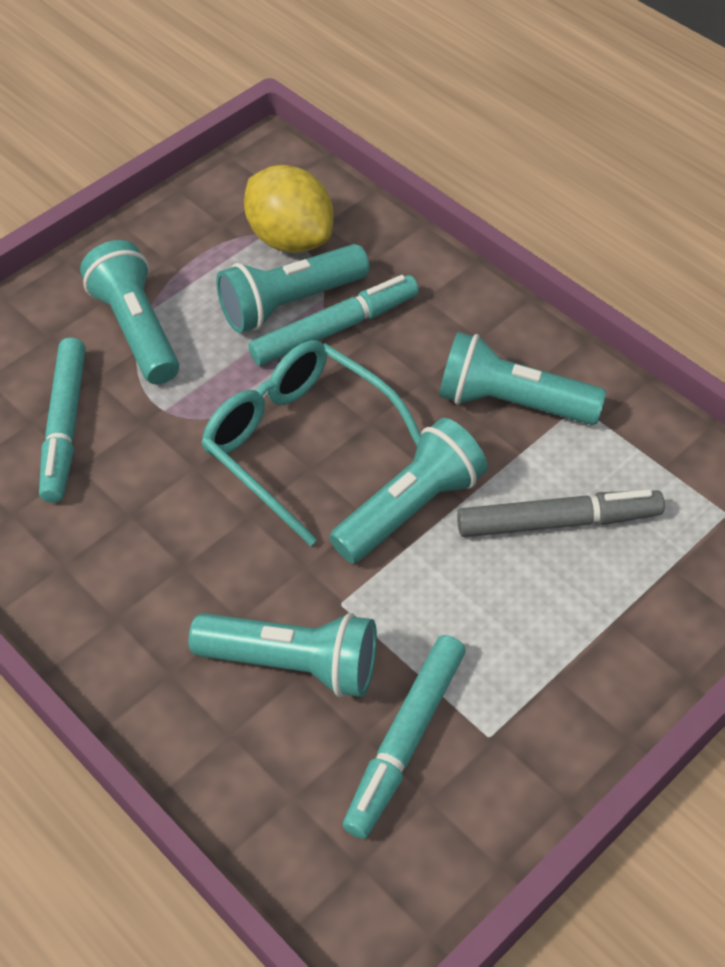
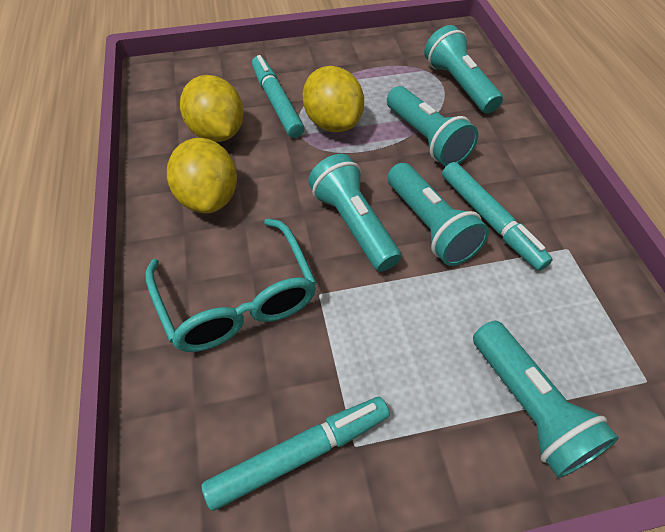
grey marker: [457,489,665,537] = 1 -> none = 0
yellow lemon: [244,165,334,253] = 1 -> [167,138,237,213] [180,75,244,142] [303,66,364,132] = 3

